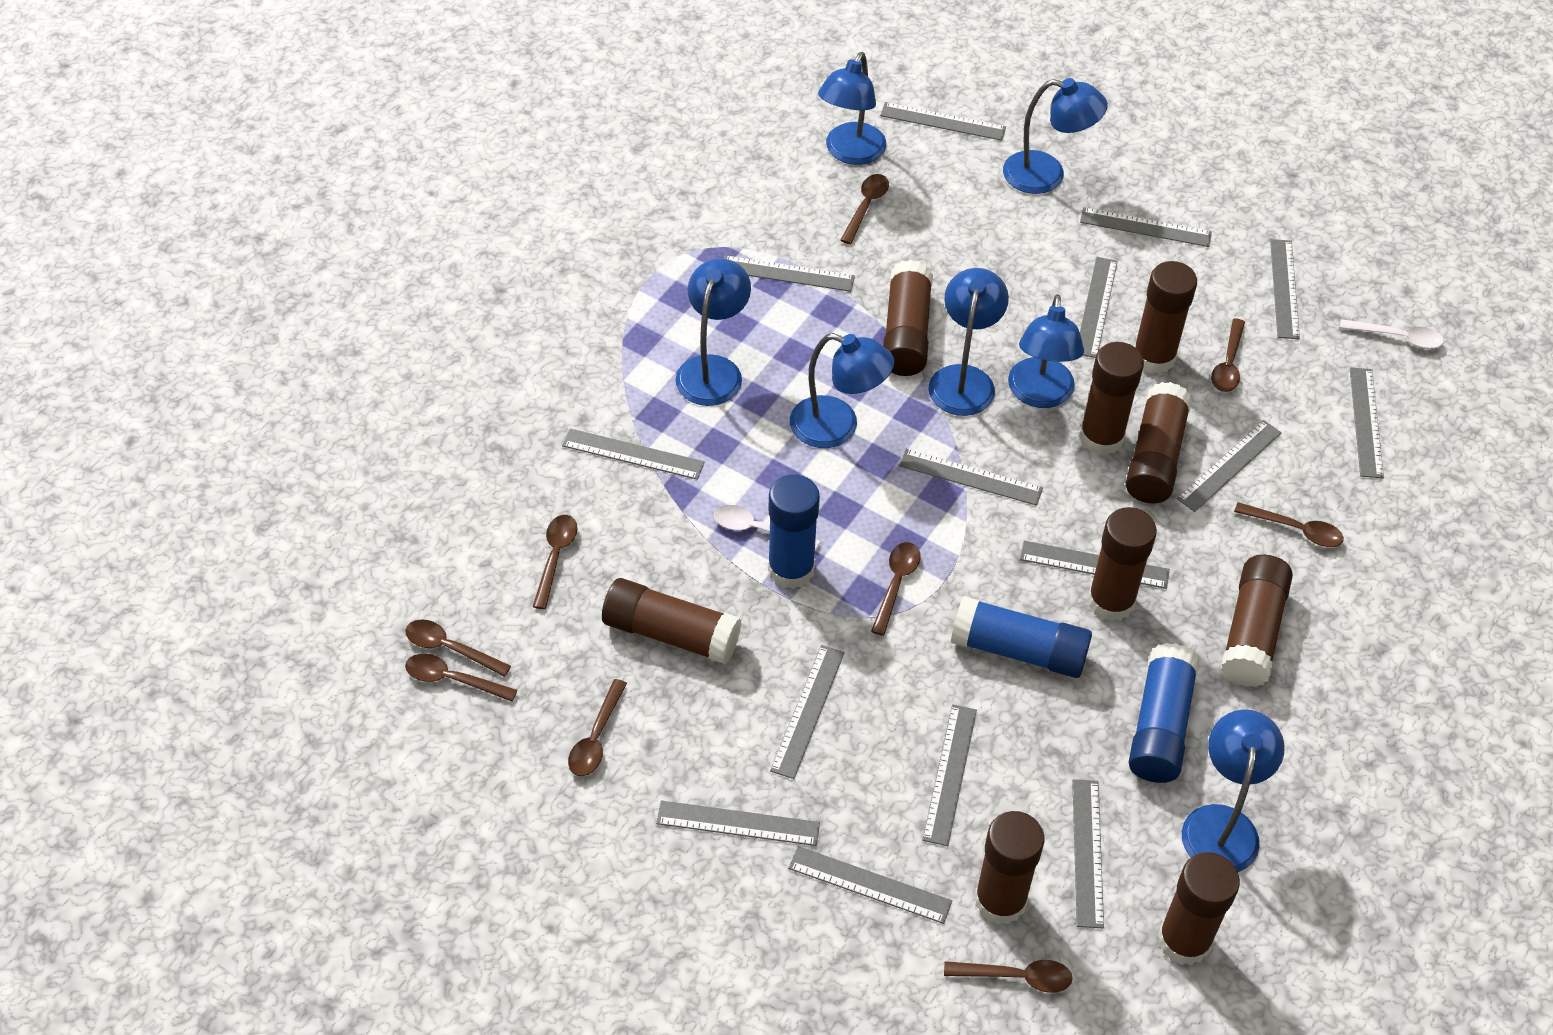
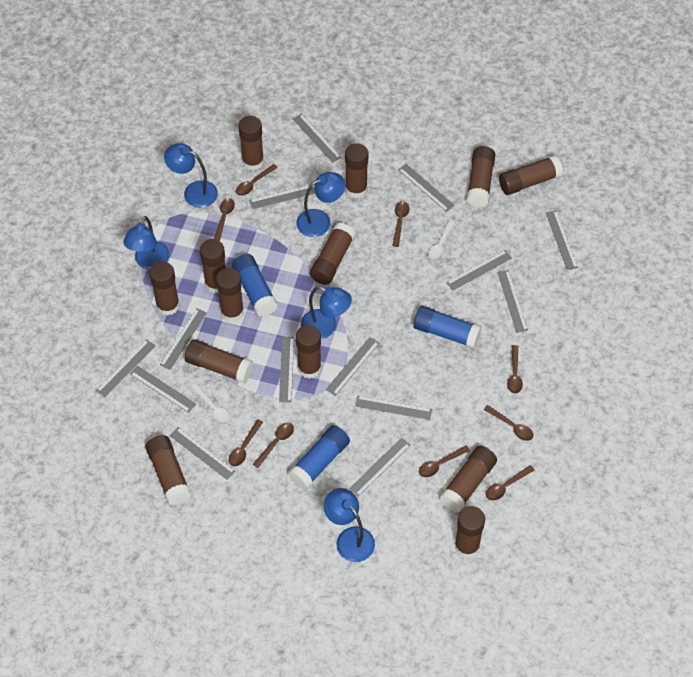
blue lamp: [675,258,751,406] [790,333,894,448] [818,52,886,165] [929,268,1009,416] [1003,78,1108,194] [1008,294,1084,408] [1182,709,1285,872] = 7 -> [123,216,170,270] [164,143,218,208] [296,172,345,237] [301,286,352,339] [324,488,375,562] = 5
brown glue stick: [602,578,742,664] [883,260,933,376] [974,811,1045,925] [1080,342,1144,455] [1087,507,1157,622] [1126,382,1192,504] [1134,261,1197,374] [1158,852,1240,965] [1220,555,1293,687] = 9 -> [145,435,191,505] [149,261,180,316] [185,339,254,383] [200,239,226,293] [216,268,244,322] [238,116,264,170] [296,325,322,379] [310,223,356,285] [345,143,368,198] [440,446,497,512] [455,506,485,558] [467,146,496,207] [499,155,563,195] = 13
grey ruler: [562,428,705,480] [656,801,820,846] [724,255,855,292] [770,645,845,779] [788,846,952,924] [880,102,1006,141] [899,449,1043,506] [922,704,977,846] [1020,541,1170,589] [1072,779,1104,928] [1080,207,1212,247] [1080,257,1118,358] [1177,420,1282,512] [1270,239,1300,339] [1350,367,1384,478] = 15 -> [96,339,155,397] [130,365,196,413] [160,308,207,370] [170,427,235,480] [249,184,315,209] [279,337,294,402] [293,114,342,163] [326,337,379,396] [349,438,411,497] [355,396,432,420] [398,164,454,212] [446,250,512,291] [498,270,528,333] [546,210,578,270] = 14

